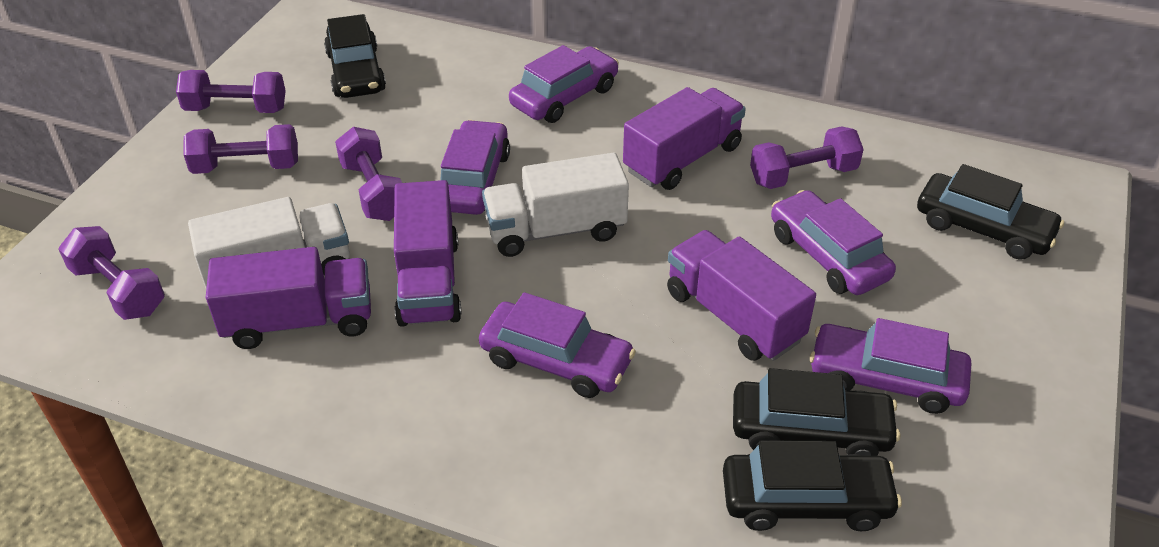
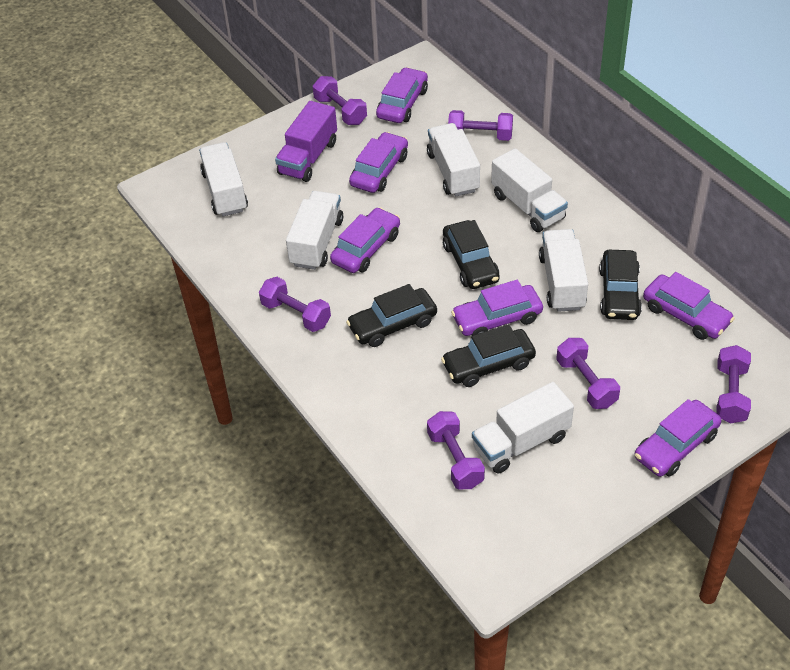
purple car: [440,120,510,215] [479,292,636,398] [509,45,619,123] [771,190,896,295] [810,318,971,414] = 5 -> [330,207,400,273] [349,132,408,193] [376,67,428,123] [451,280,543,336] [635,399,721,477] [643,272,735,340] = 6
purple dumbbell: [58,226,165,320] [176,70,286,113] [183,124,298,174] [335,127,402,221] [750,126,864,189] = 5 -> [259,277,331,332] [313,76,367,125] [427,411,485,489] [448,110,513,141] [556,338,620,409] [716,345,751,423] = 6
purple truck: [206,247,371,349] [394,180,461,327] [623,87,746,190] [667,230,816,361] = 4 -> [275,101,337,182] = 1
white truck: [188,197,350,288] [482,153,629,257] = 2 -> [199,142,248,216] [286,191,343,270] [427,123,480,197] [472,382,574,474] [491,148,568,232] [539,229,588,312] = 6

